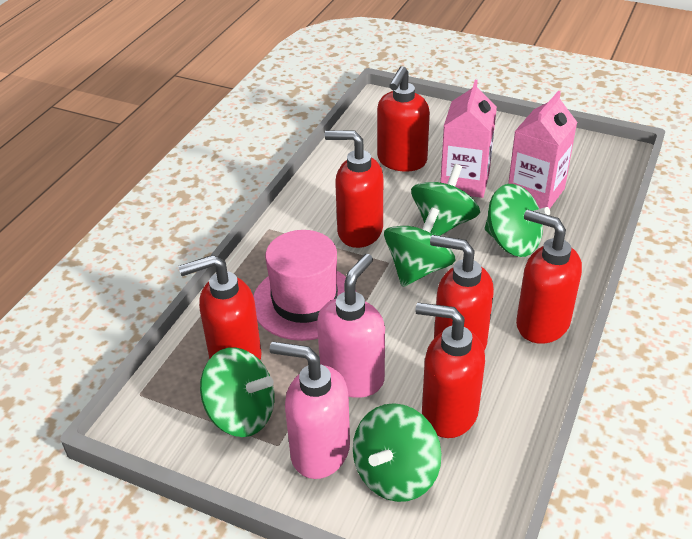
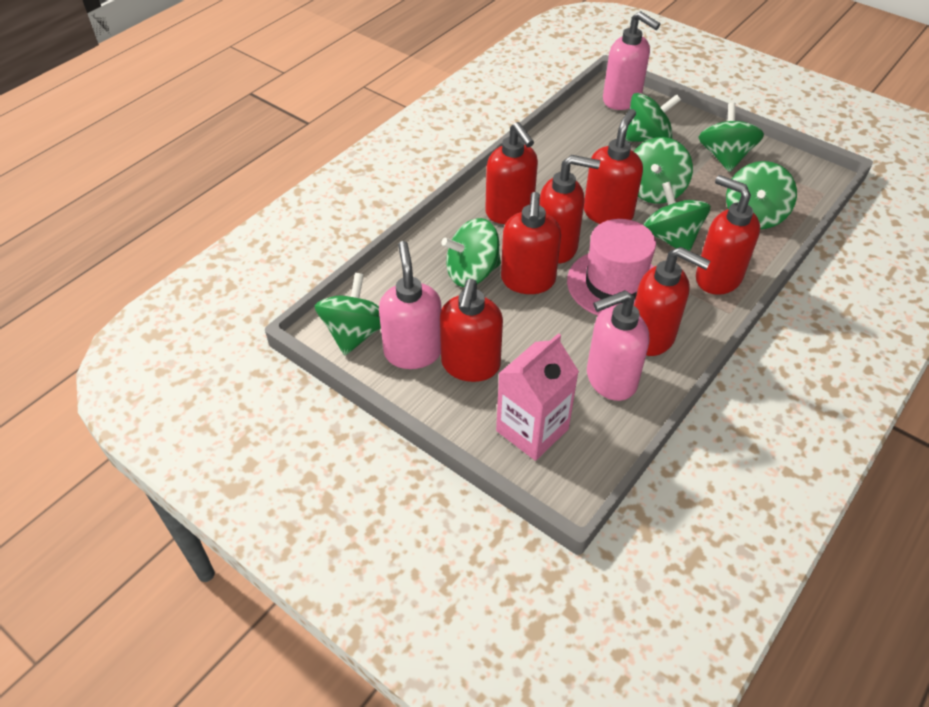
green spinning top: [200,347,274,437] [353,403,442,502] [384,207,456,287] [411,164,480,236] [484,184,550,257] = 5 -> [315,273,381,355] [441,218,501,287] [625,93,681,142] [634,137,693,204] [643,181,711,251] [698,103,764,172] [726,161,797,229] = 7
pink carton: [440,80,497,198] [508,91,577,209] = 2 -> [496,333,579,461] = 1
pink soap dispenser: [270,342,350,479] [317,254,385,398] = 2 -> [379,241,442,369] [587,290,649,401] [603,11,660,110] = 3
red soap dispenser: [179,255,262,360] [325,130,383,248] [377,66,430,172] [415,303,485,438] [430,235,494,350] [516,210,582,344] = 6 -> [440,279,503,382] [485,122,538,224] [501,192,561,294] [539,155,600,264] [584,109,643,224] [634,247,710,356] [696,175,760,295] = 7

